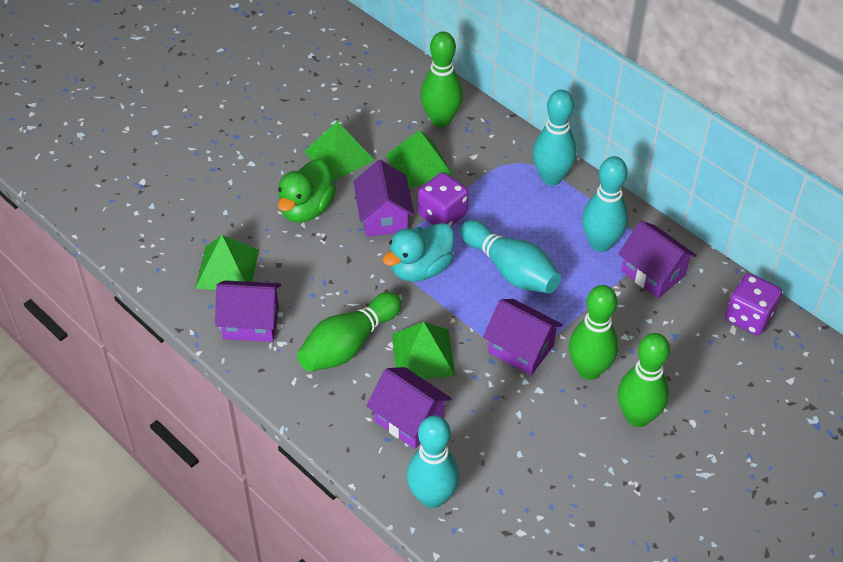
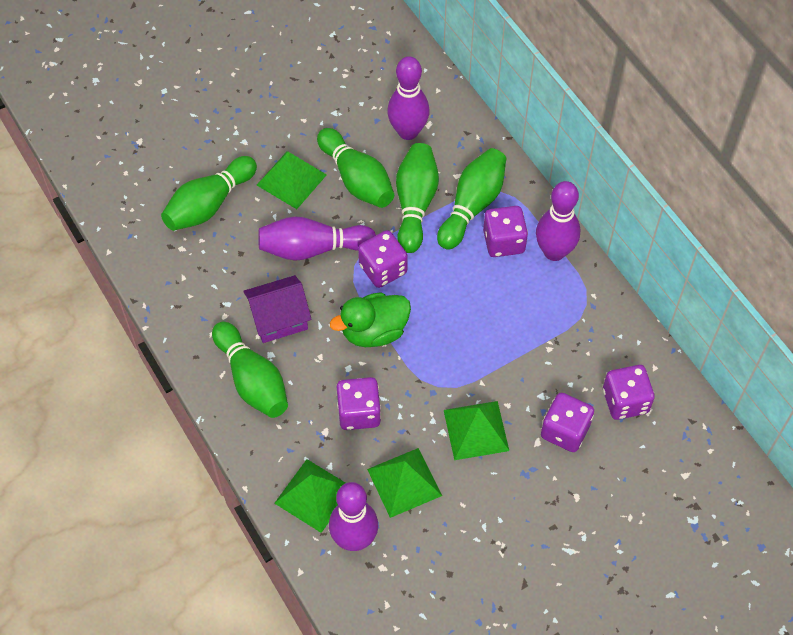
green bowling pin: [297,292,402,372] [420,32,463,127] [569,285,619,380] [618,333,670,427] = 4 -> [161,156,257,231] [212,322,288,418] [317,128,394,208] [396,143,439,253] [437,148,506,250] = 5
purple bowling pin: none = 0 -> [258,216,376,261] [329,482,378,551] [387,56,430,140] [536,181,580,261] = 4
purple dice: [418,172,469,226] [725,273,782,336] = 2 -> [337,377,381,430] [358,230,408,288] [483,206,528,257] [541,393,594,452] [603,365,655,420] = 5
purple house: [215,280,281,342] [353,160,414,237] [366,367,452,449] [483,299,563,375] [618,221,697,298] = 5 -> [243,275,312,343] = 1
turquoise bowling pin: [407,415,460,508] [460,220,561,293] [533,90,577,185] [582,156,628,252] = 4 -> none = 0
turquoise duck: [383,223,454,282] = 1 -> none = 0

